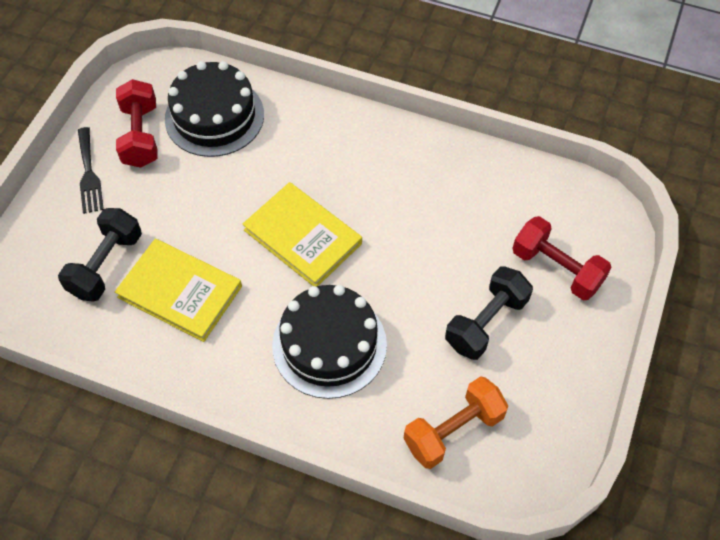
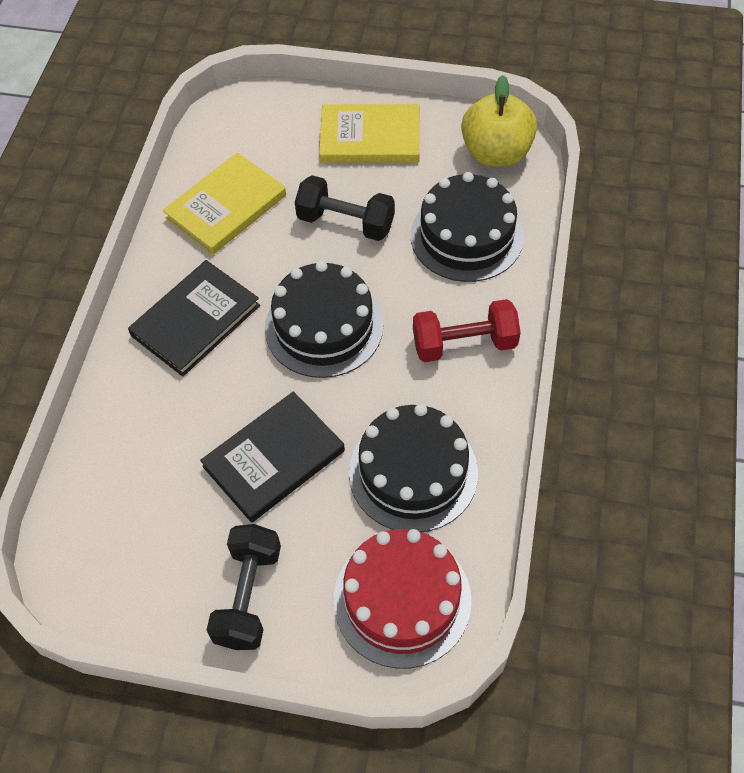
black book: none = 0 -> [128,260,260,377] [200,391,345,523] = 2
black cake: [165,61,264,157] [272,285,387,399] = 2 -> [265,261,383,378] [349,404,478,532] [411,172,524,282] = 3
black fork: [78,127,104,214] = 1 -> none = 0
orange dumbbell: [403,376,508,469] = 1 -> none = 0
red cake: none = 0 -> [333,529,472,669] = 1
red dumbbell: [116,79,158,168] [512,216,611,300] = 2 -> [413,299,521,362] = 1
yellow apple: none = 0 -> [461,75,537,167] = 1

